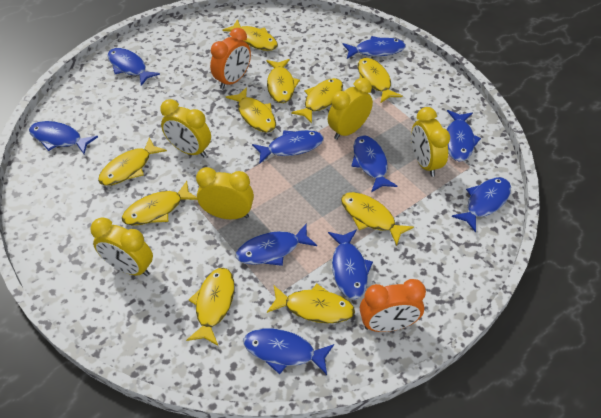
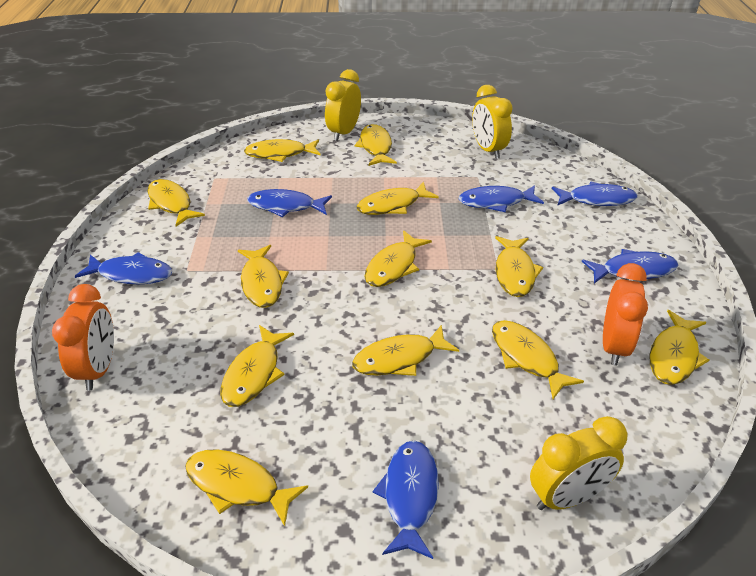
blue fish: [29,121,98,154] [108,48,160,86] [236,224,317,266] [243,328,334,375] [252,130,324,163] [328,229,373,299] [343,36,406,59] [351,136,398,192] [447,110,481,161] [451,177,511,233] = 10 -> [75,252,172,284] [247,189,332,217] [373,440,439,559] [459,185,544,212] [552,182,638,206] [582,249,679,283] = 6
yellow clock: [90,217,153,276] [160,99,211,157] [196,167,254,219] [328,78,373,140] [411,107,450,177] = 5 -> [325,69,361,141] [472,85,513,159] [530,416,628,510] = 3
yellow fish: [98,137,167,186] [122,181,197,226] [186,268,234,346] [223,19,278,51] [226,87,276,132] [267,59,300,103] [267,284,355,323] [291,78,343,124] [341,192,414,246] [358,58,403,103] = 10 -> [147,179,205,227] [185,449,308,526] [221,325,294,407] [238,245,289,308] [244,139,320,162] [352,325,459,376] [355,124,397,166] [356,181,439,215] [364,230,432,287] [492,320,584,399] [495,236,543,297] [649,310,709,385] = 12

